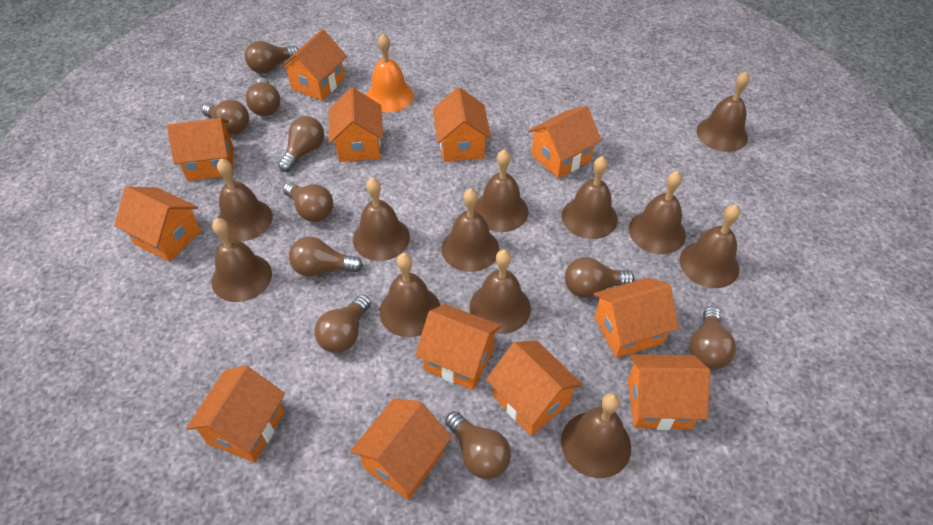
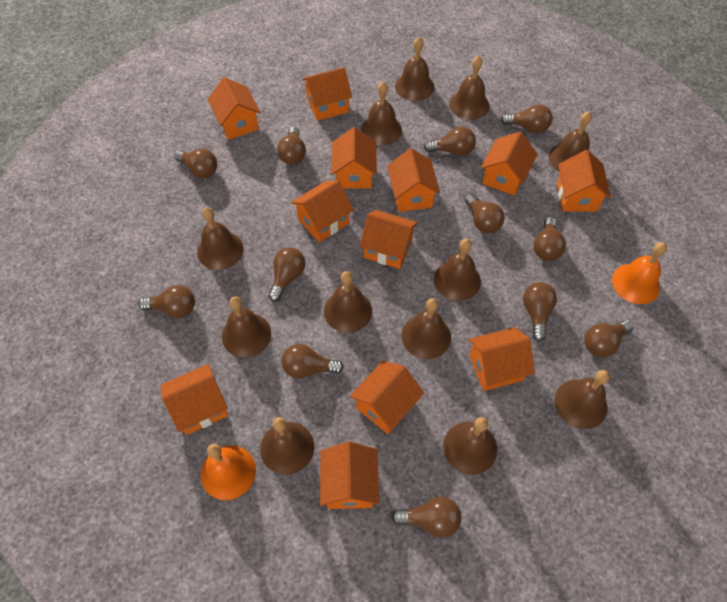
brown light bulb: [202,100,249,135] [245,41,299,74] [246,78,280,116] [278,116,324,172] [283,182,333,222] [289,236,363,277] [315,294,371,353] [445,411,511,479] [565,257,635,298] [690,307,736,369] = 10 -> [139,285,195,318] [174,149,217,178] [268,247,305,302] [277,127,306,165] [282,344,344,378] [391,497,461,537] [424,126,476,156] [464,193,504,233] [501,104,553,133] [523,282,557,342] [533,217,566,261] [585,320,634,357] = 12
orange bell: [366,34,414,112] = 1 -> [201,444,256,500] [612,242,667,304] = 2

